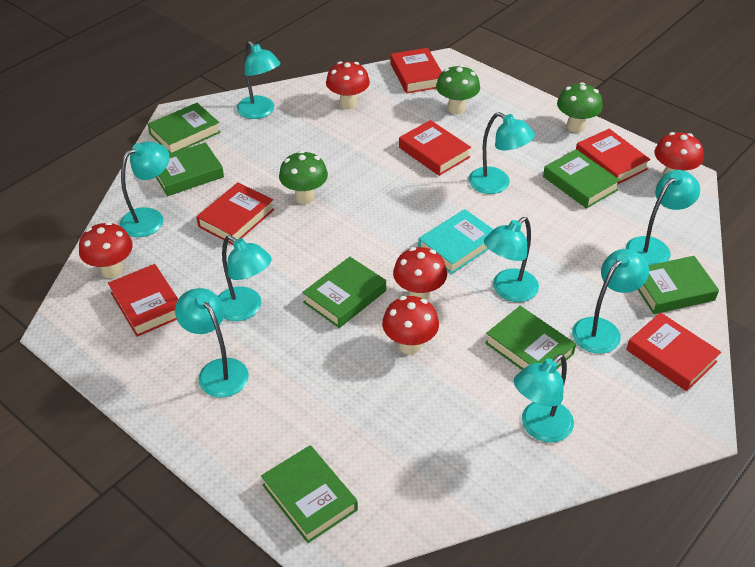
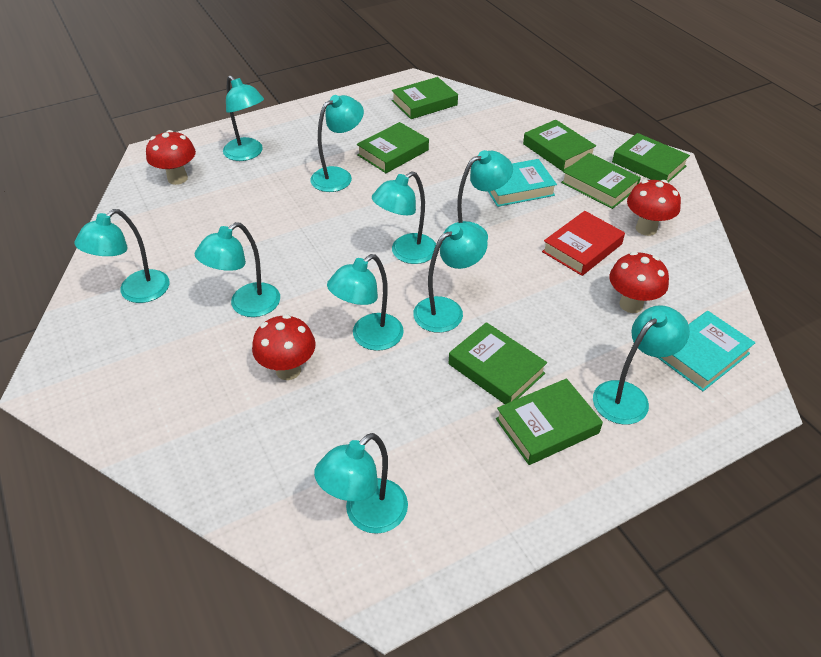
green mushroom: [279,151,328,204] [436,65,480,114] [557,82,603,133] = 3 -> none = 0
red book: [108,264,178,337] [196,182,274,245] [390,48,442,94] [399,120,471,176] [576,129,651,184] [626,312,721,391] = 6 -> [542,211,625,276] = 1
red mushroom: [79,222,133,278] [326,61,370,110] [382,296,439,354] [393,247,447,301] [654,132,703,177] = 5 -> [146,130,196,185] [252,314,316,380] [609,252,669,313] [627,180,681,236] = 4
turquoise book: [418,209,494,274] = 1 -> [488,159,557,207] [657,311,756,391] = 2
turquoise lamp: [120,141,170,237] [175,288,249,398] [218,235,272,321] [237,41,280,119] [468,112,535,194] [484,217,539,302] [514,354,574,443] [572,249,649,354] [626,170,700,265] = 9 -> [74,209,170,303] [195,222,280,317] [223,75,264,161] [311,95,364,192] [314,433,408,534] [327,254,404,351] [372,171,436,264] [413,223,488,333] [444,150,513,240] [593,305,690,425] = 10

